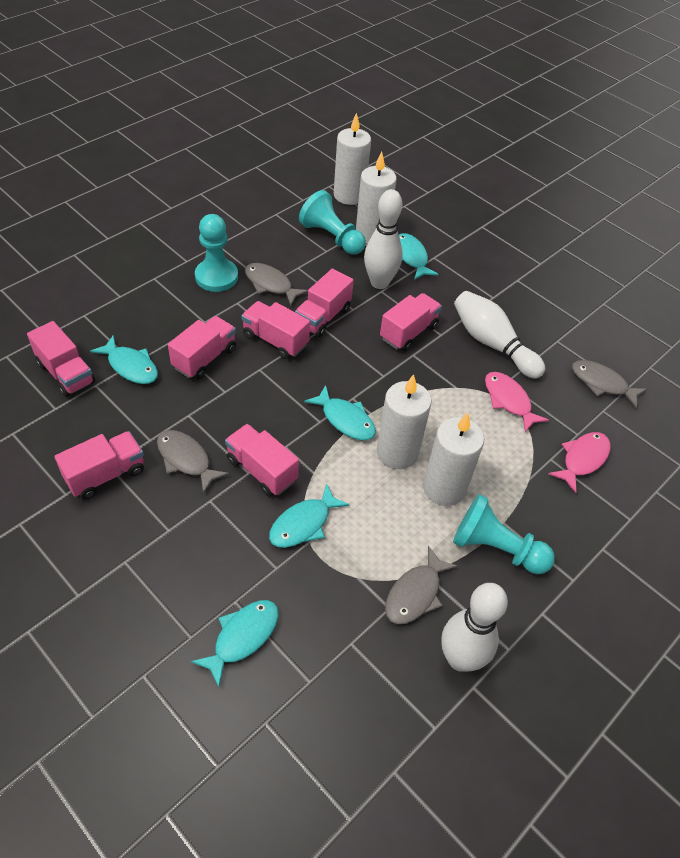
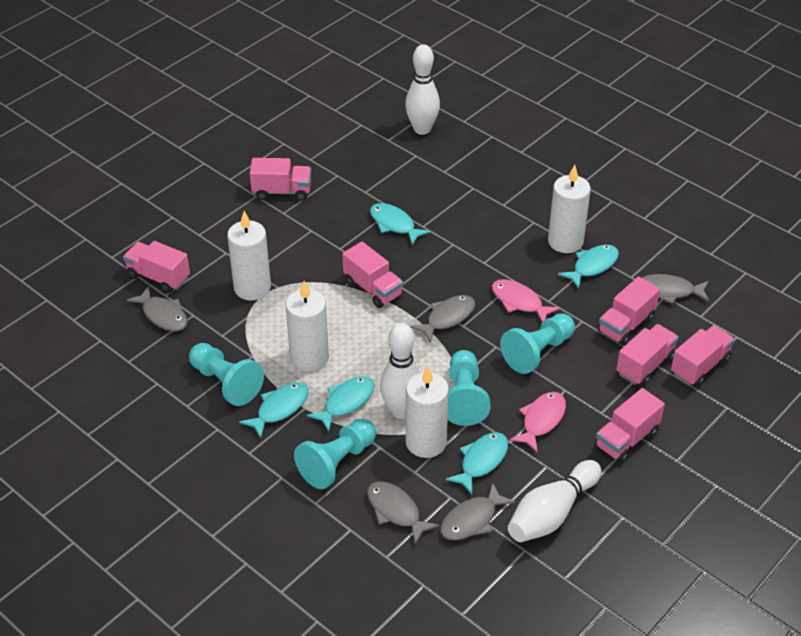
grey fish: [157,430,229,494] [245,263,308,305] [385,546,458,624] [572,360,647,408] = 4 -> [127,286,188,331] [367,481,439,544] [410,295,475,342] [441,482,515,540] [642,274,709,304] = 5
turquoise pawn: [195,214,238,292] [299,190,366,255] [453,494,555,574] = 3 -> [189,343,264,406] [294,419,376,489] [448,350,491,426] [500,313,575,374] = 4

